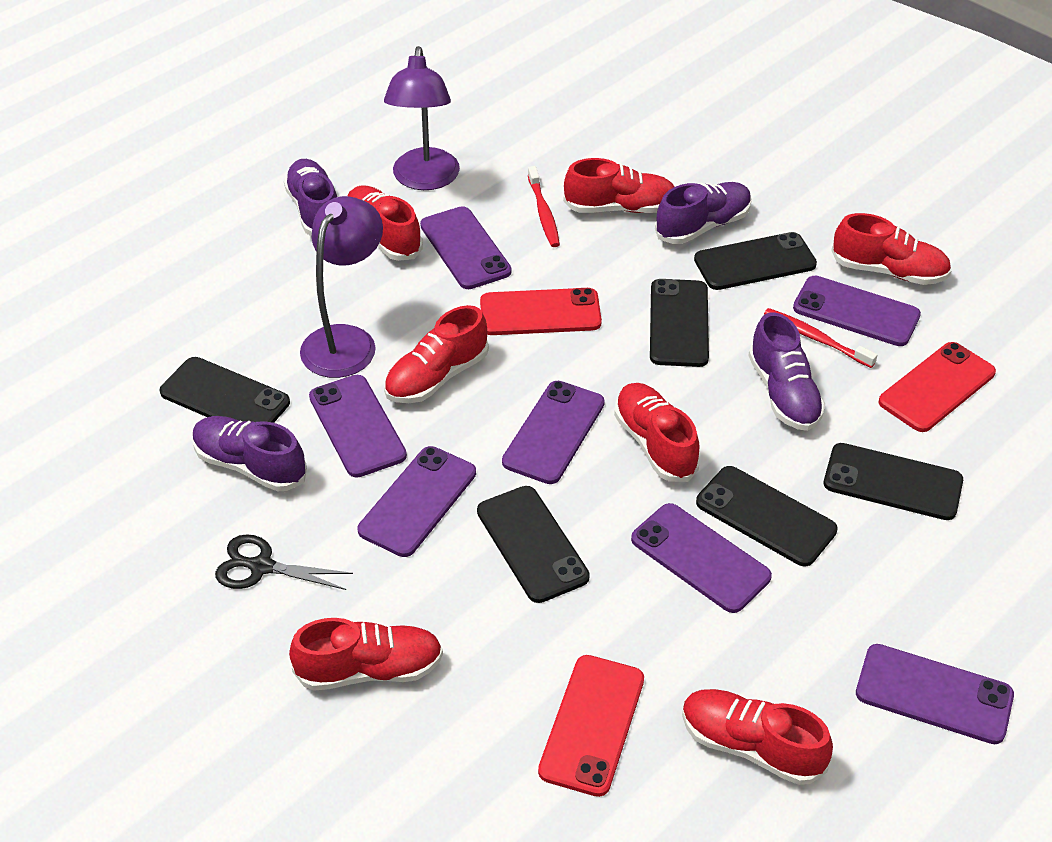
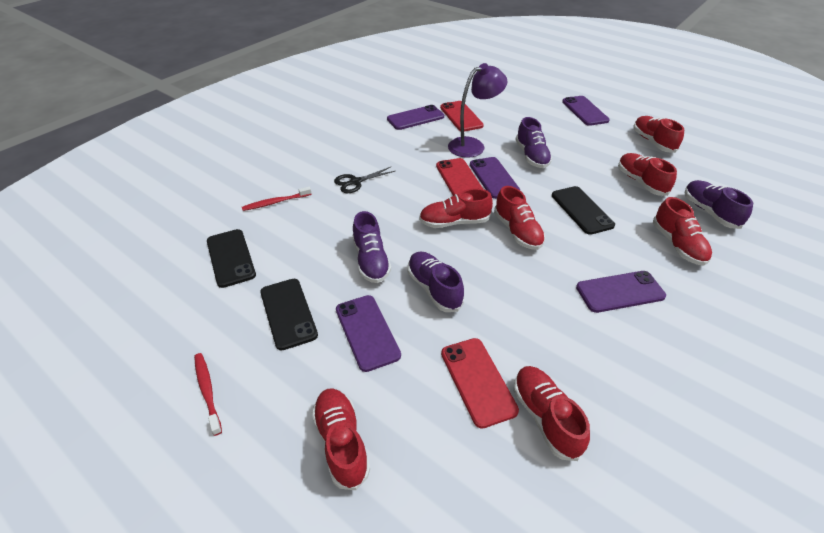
black phone: [160,357,290,423] [477,486,590,603] [650,279,709,367] [694,232,817,290] [696,466,837,566] [824,443,963,520] = 6 -> [207,229,256,288] [260,279,318,351] [552,186,615,235] = 3
purple lamp: [300,196,383,378] [384,46,460,190] = 2 -> [448,63,508,158] = 1
purple phone: [309,375,407,478] [358,446,476,557] [420,206,512,289] [502,381,605,484] [631,503,772,613] [793,276,921,346] [856,644,1014,744] = 7 -> [336,295,401,372] [387,105,444,130] [470,157,520,199] [562,96,610,126] [576,271,666,313] = 5

